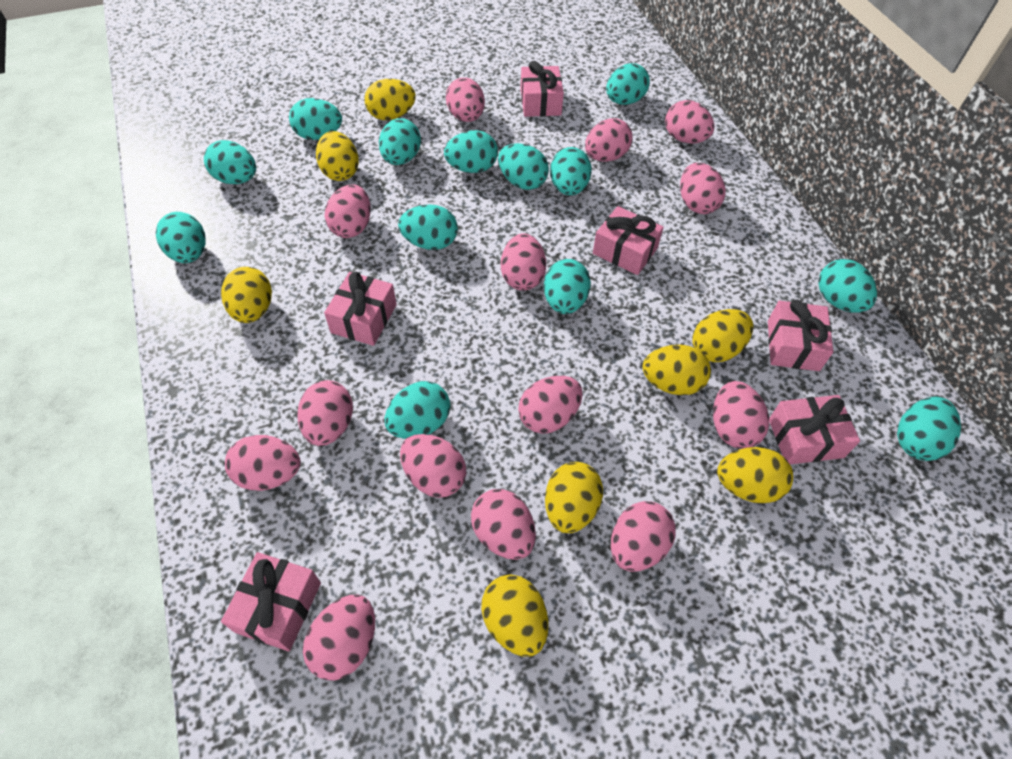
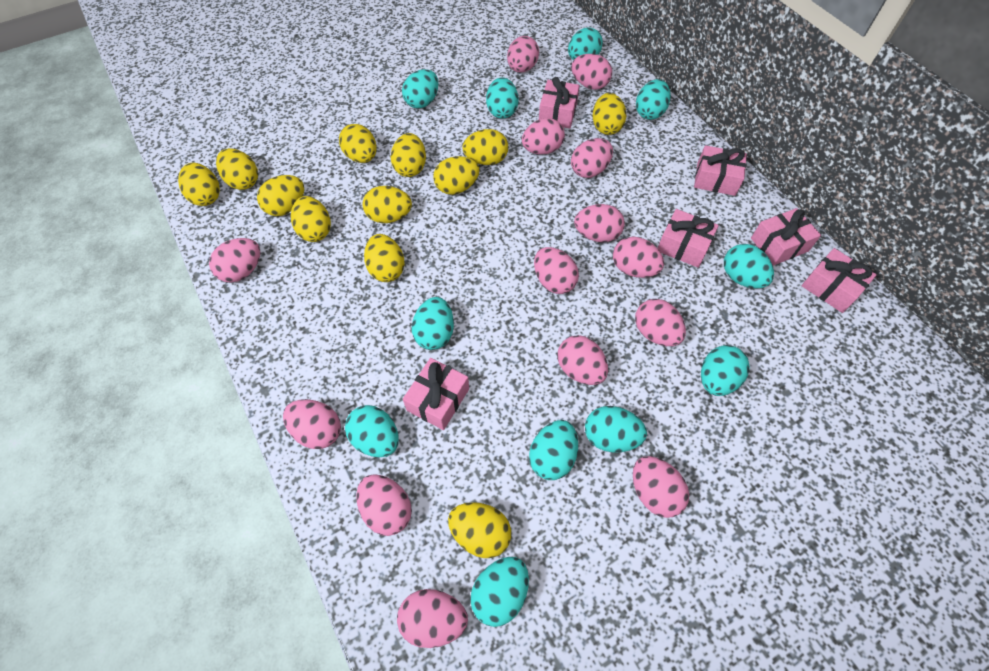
turquoise egg: [156,212,206,263] [204,140,256,184] [289,98,342,140] [379,118,421,165] [385,381,450,439] [398,204,458,250] [444,130,498,173] [498,143,549,190] [544,259,591,314] [550,147,592,196] [606,63,650,105] [818,259,877,313] [897,397,961,461] = 13 -> [345,405,399,457] [402,69,439,109] [412,297,454,350] [470,557,529,627] [486,77,519,119] [529,420,578,480] [568,27,603,60] [585,406,647,452] [636,79,671,120] [701,345,750,396] [724,244,774,288] = 11
yellow egg: [221,267,272,323] [316,131,359,181] [364,79,416,120] [481,574,548,657] [545,462,603,533] [642,345,711,395] [692,309,753,362] [717,447,793,503] = 8 -> [178,163,220,206] [216,148,258,190] [257,175,304,216] [291,196,331,242] [339,124,377,163] [362,186,412,223] [364,234,405,282] [391,133,426,177] [433,156,480,195] [448,502,511,558] [462,129,508,165] [593,93,626,135] = 12

